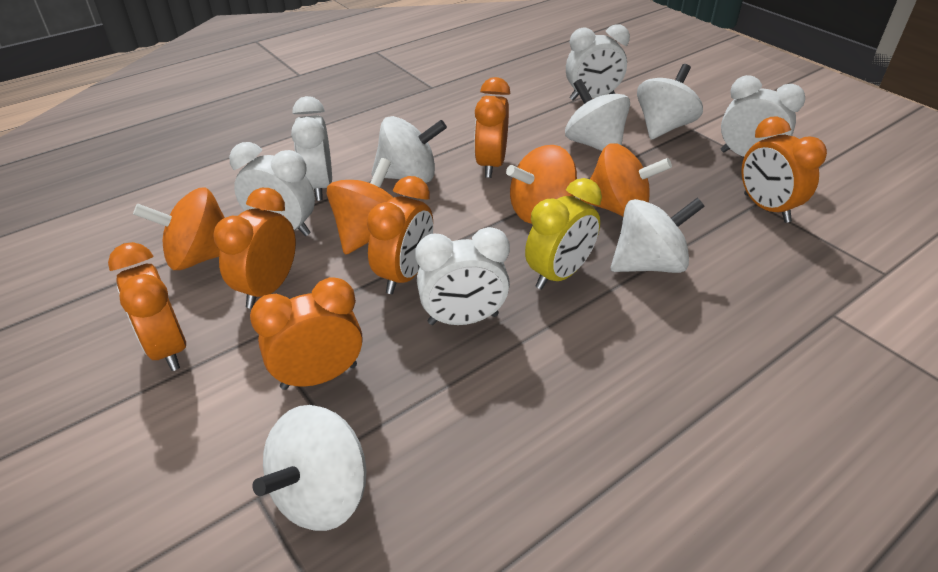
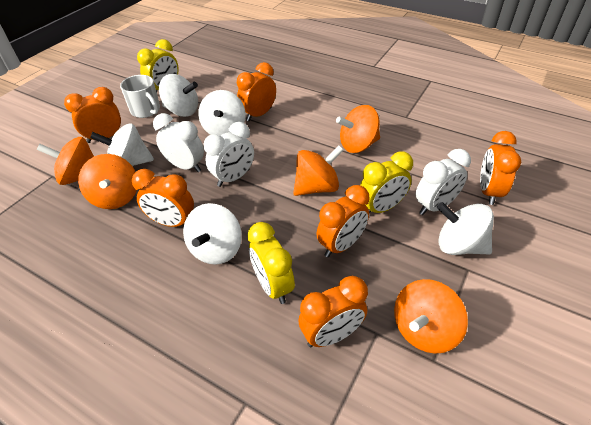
orange spinning top: [133,188,225,270] [327,158,393,255] [506,145,577,224] [580,143,672,217] = 4 -> [37,137,94,185] [78,154,137,209] [293,145,343,196] [336,105,380,153] [394,279,468,354] = 5
white clock: [229,142,315,236] [291,96,332,201] [415,227,510,325] [566,24,630,101] [721,75,805,157] = 5 -> [153,113,204,172] [204,122,254,187] [416,149,471,215] = 3
white mug: none = 0 -> [120,75,160,118] = 1
yellow clock: [525,178,602,290] = 1 -> [137,39,179,92] [248,222,295,304] [360,152,413,213] = 3

